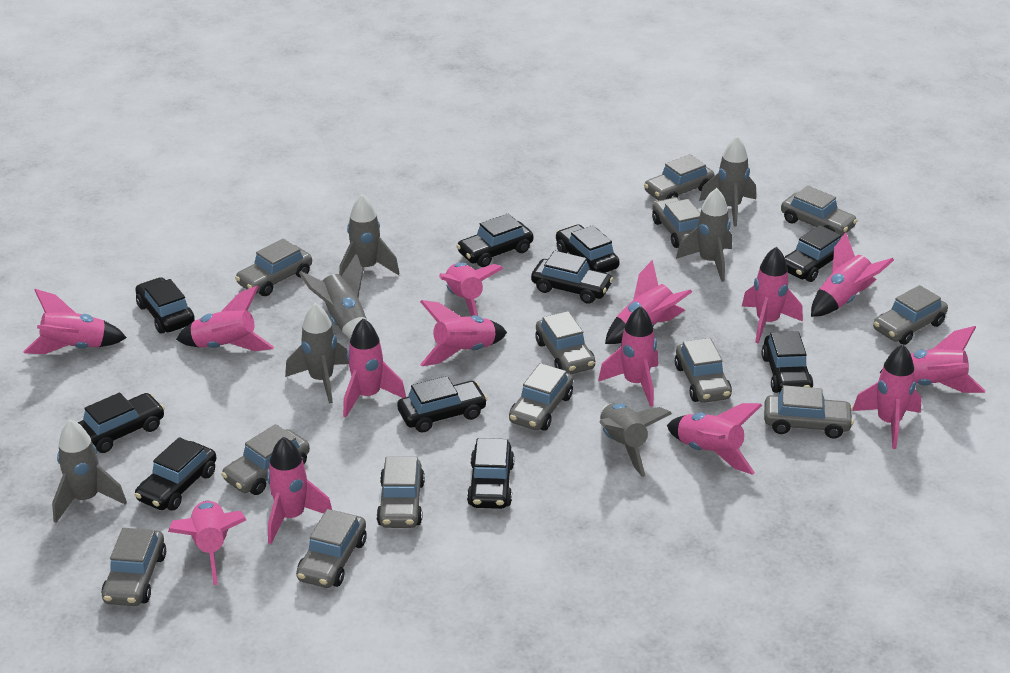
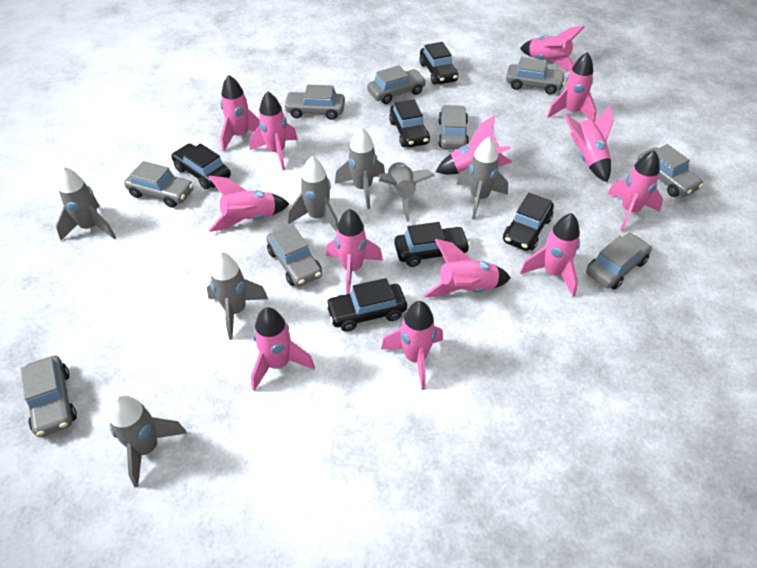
black car: [78,392,165,453] [135,277,195,334] [135,437,216,511] [397,376,487,432] [456,214,533,267] [467,438,514,509] [531,251,613,304] [556,224,620,273] [761,331,813,393] [784,225,841,282] = 10 -> [171,143,231,190] [325,278,407,332] [389,99,430,147] [394,222,470,267] [419,42,459,84] [503,193,554,251] = 6
grey car: [101,528,166,606] [221,424,310,495] [235,239,312,296] [296,509,366,588] [376,457,425,528] [509,363,573,431] [536,311,595,374] [644,154,715,201] [652,197,700,248] [675,338,732,403] [764,385,854,439] [781,186,858,236] [873,285,948,345] = 13 -> [21,356,77,437] [124,161,194,208] [266,225,322,287] [284,85,345,120] [367,65,426,104] [438,105,469,149] [506,57,566,94] [586,233,652,290] [637,144,703,197] = 9
pink rocket: [23,289,127,354] [168,501,246,585] [176,286,274,351] [267,437,332,544] [343,318,406,417] [420,300,507,366] [439,263,503,316] [598,306,658,407] [605,260,692,344] [667,403,762,475] [742,247,803,343] [811,232,894,317] [852,345,922,449] [879,326,985,393] = 14 -> [209,175,289,232] [221,75,260,151] [250,91,298,170] [251,307,315,391] [326,209,383,294] [381,301,443,390] [423,239,510,297] [436,115,512,175] [520,26,585,71] [520,213,580,297] [547,52,597,122] [564,106,614,182] [607,150,663,231] = 13

